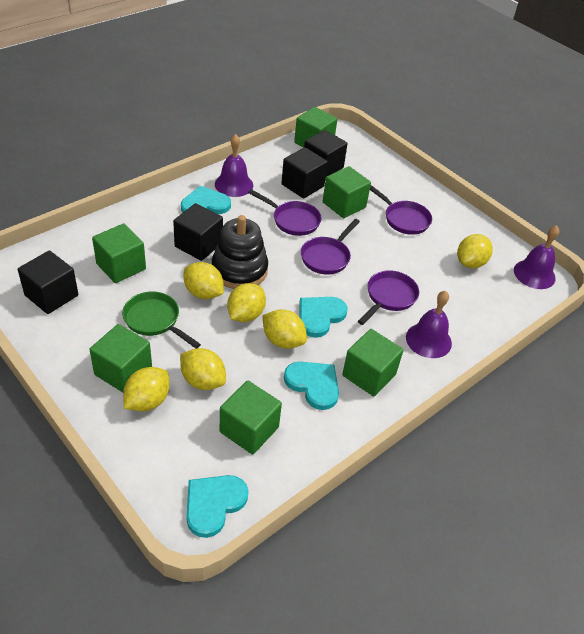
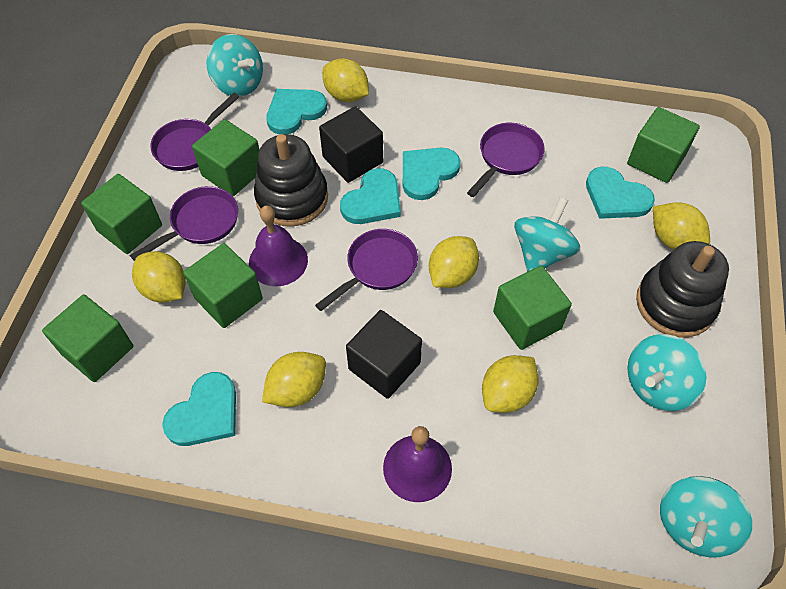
black cube: [18,250,78,314] [173,203,223,261] [281,147,328,199] [304,130,348,179] = 4 -> [319,106,383,183] [346,310,422,399] = 2
black stacking toy: [212,215,268,289] = 1 -> [254,134,328,227] [636,241,729,338] = 2
green pan: [122,291,201,348] = 1 -> none = 0
purple bell: [215,134,253,197] [406,291,452,358] [514,225,559,289] = 3 -> [249,206,308,286] [383,426,452,502] = 2
turquoise heart: [181,186,231,214] [186,475,248,538] [284,362,339,410] [299,297,348,338] = 4 -> [162,372,236,446] [267,89,327,134] [340,168,401,224] [403,148,461,200] [586,167,655,219] = 5
turquoise spinning top: none = 0 -> [206,34,263,97] [514,197,580,272] [627,334,707,411] [660,476,752,557] = 4

